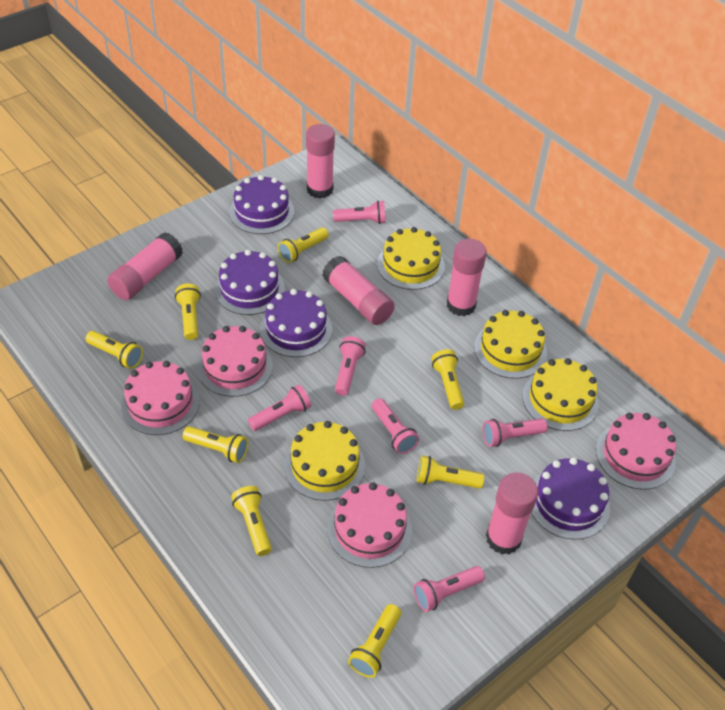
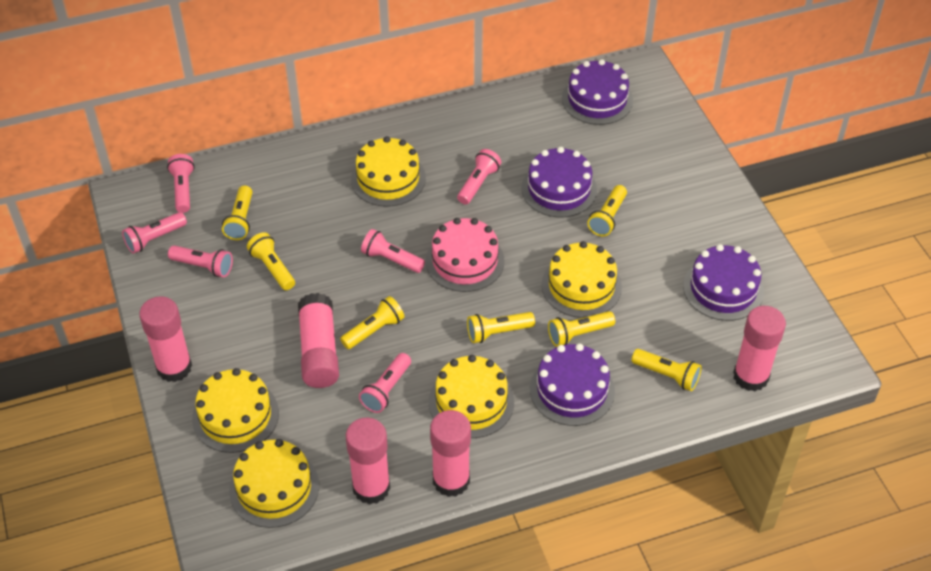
pink cake: [121,361,200,435] [197,326,273,397] [327,482,412,568] [596,413,676,490] = 4 -> [426,218,505,292] = 1
yellow cake: [284,421,365,501] [377,227,445,290] [474,310,547,379] [523,358,599,431] = 4 -> [192,368,279,453] [229,439,319,528] [351,136,426,207] [429,355,514,438] [542,241,622,318] = 5
yellow flashlight: [86,331,143,369] [175,284,201,340] [183,426,248,463] [231,486,272,556] [278,227,329,263] [348,604,401,678] [417,456,484,489] [431,349,464,410] = 8 -> [222,186,252,240] [247,232,295,290] [340,296,405,349] [467,312,535,343] [548,311,615,347] [587,185,627,236] [631,349,702,391] = 7

